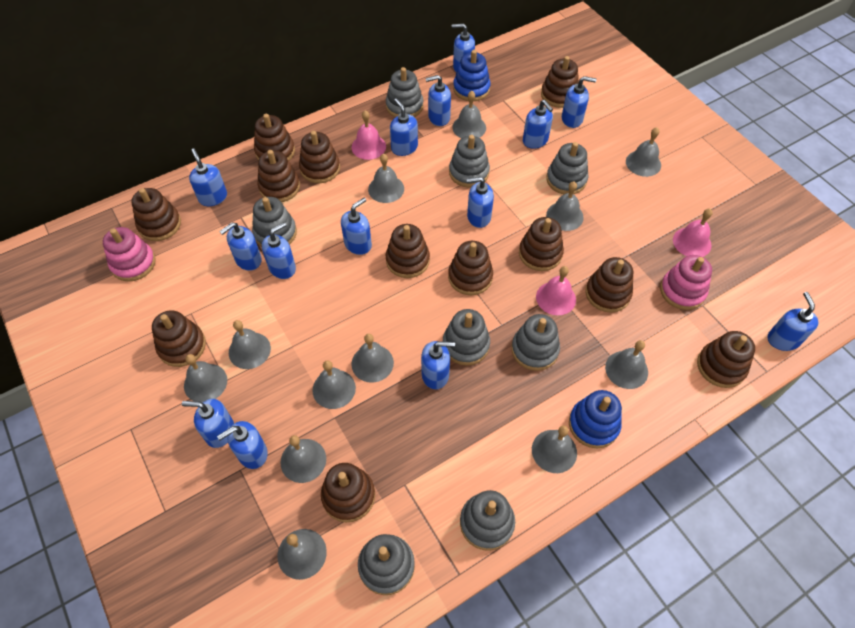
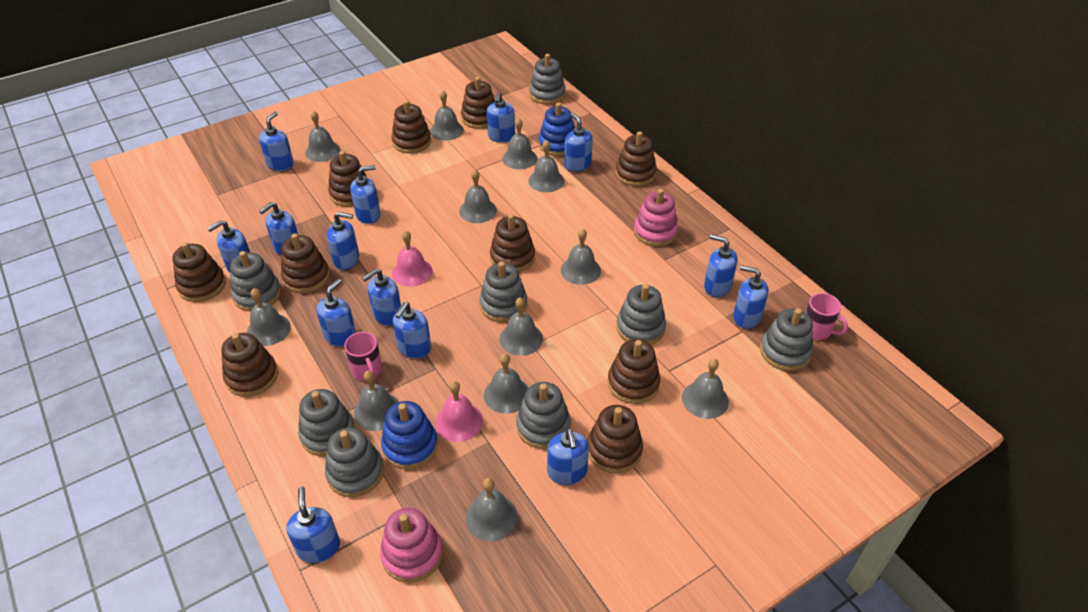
brown stacking toy: [131,188,181,241] [152,310,206,367] [254,114,295,161] [257,150,300,202] [299,131,340,183] [321,463,375,522] [386,224,430,278] [448,241,493,295] [519,217,564,271] [541,56,579,108] [585,257,633,313] [697,331,755,388] = 12 -> [173,242,226,302] [221,333,278,397] [281,233,330,293] [328,151,367,207] [391,100,431,154] [461,77,495,129] [490,214,535,272] [587,405,643,473] [608,339,660,404] [615,131,657,186] = 10
pink bell: [352,110,386,160] [536,266,576,315] [673,209,713,257] = 3 -> [392,230,433,287] [435,381,483,442] = 2
pink mug: none = 0 -> [344,332,382,380] [806,293,848,340] = 2

